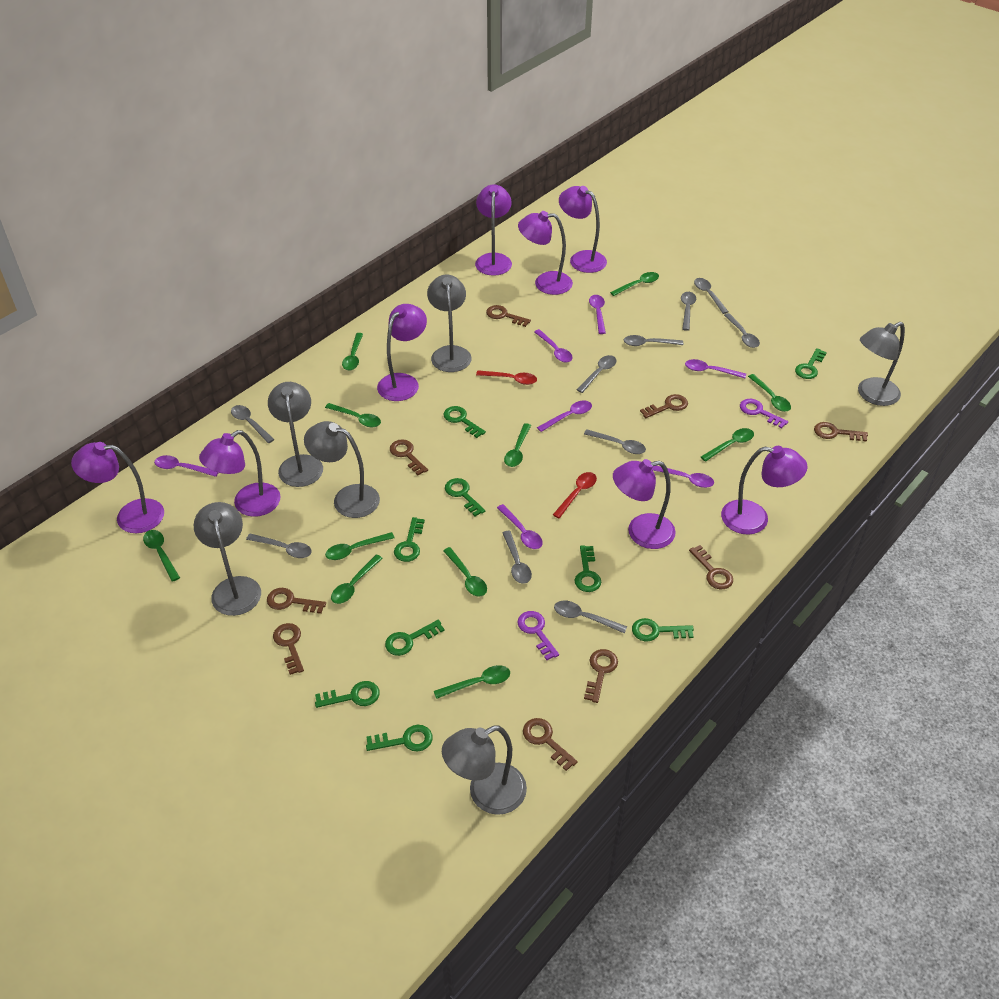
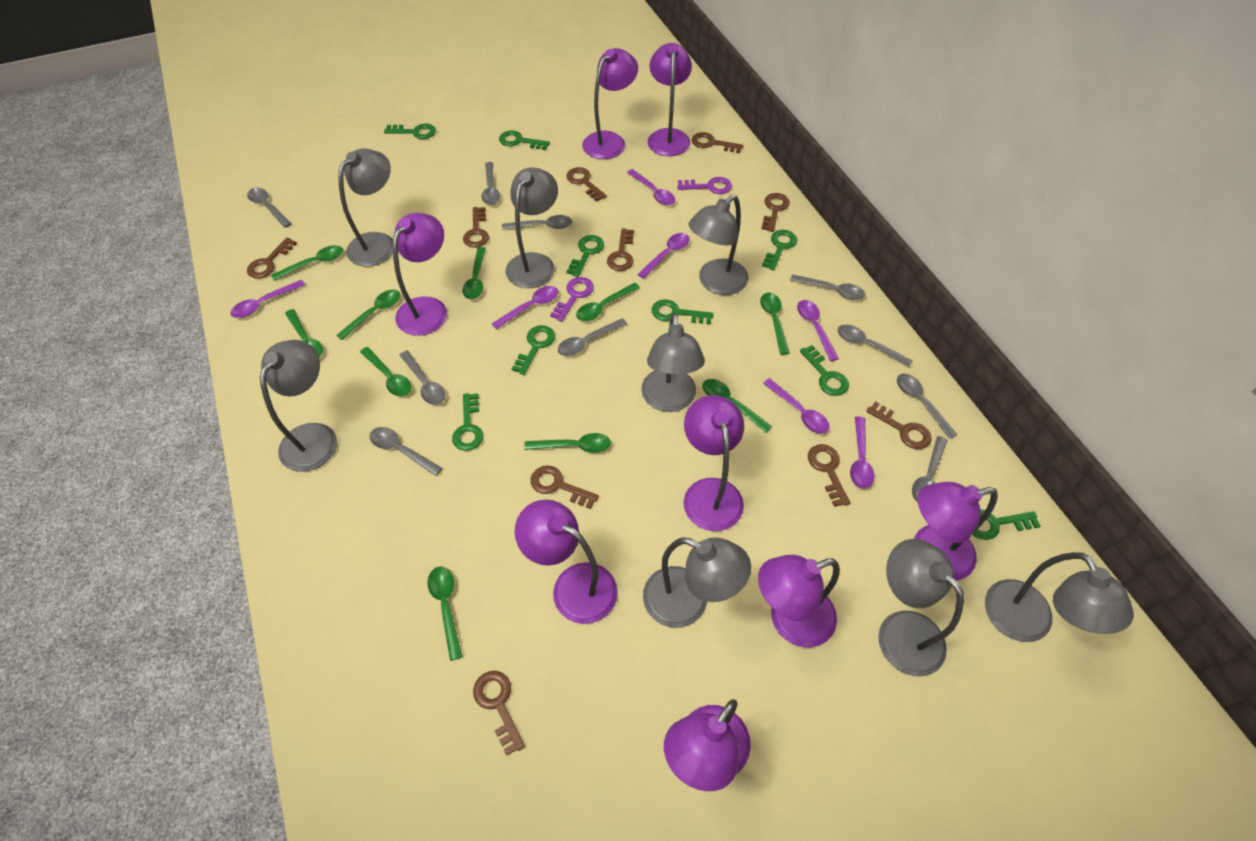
brown key: [267,588,326,614] [273,623,304,675] [390,439,428,475] [486,305,531,327] [523,718,578,771] [584,649,618,703] [640,394,688,418] [689,545,733,589] [814,422,868,442] = 9 -> [247,238,297,279] [463,207,489,248] [473,671,525,756] [531,466,599,509] [566,167,607,202] [607,228,634,271] [692,132,743,153] [761,193,790,232] [808,444,850,507] [866,401,932,449] = 10
green spoon: [143,530,180,582] [325,403,381,428] [325,532,395,560] [331,554,383,604] [342,333,363,370] [434,665,510,699] [443,547,487,596] [504,423,531,467] [610,272,659,296] [701,428,754,462] [748,374,791,412] = 11 -> [271,245,343,281] [285,309,323,357] [336,289,400,340] [360,347,411,397] [427,566,462,661] [463,247,486,299] [524,433,611,453] [576,283,640,321] [702,379,772,433] [760,293,789,355] = 10
grey lamp: [194,502,261,616] [268,382,323,487] [304,421,380,518] [427,275,471,372] [442,725,527,815] [858,322,905,406] = 6 -> [260,340,337,472] [338,149,393,267] [506,167,558,288] [641,313,705,412] [643,537,751,628] [688,195,749,295] [878,539,964,677] [985,552,1134,642] = 8
red spoon: [476,370,537,385] [553,472,597,518] = 2 -> none = 0

